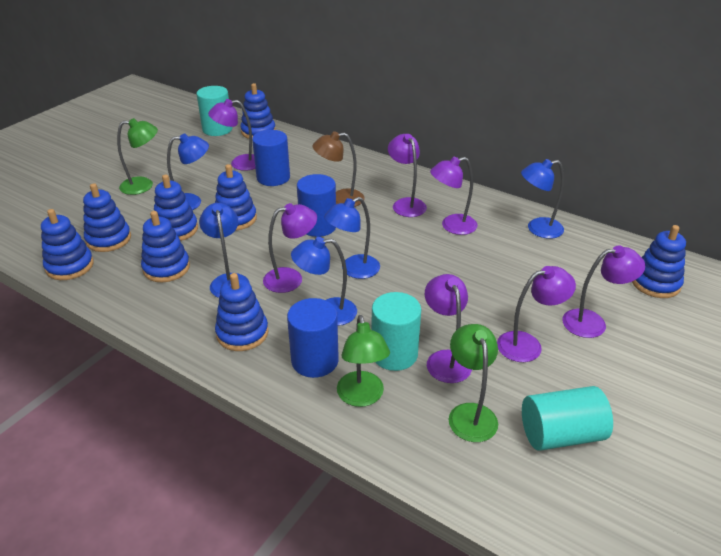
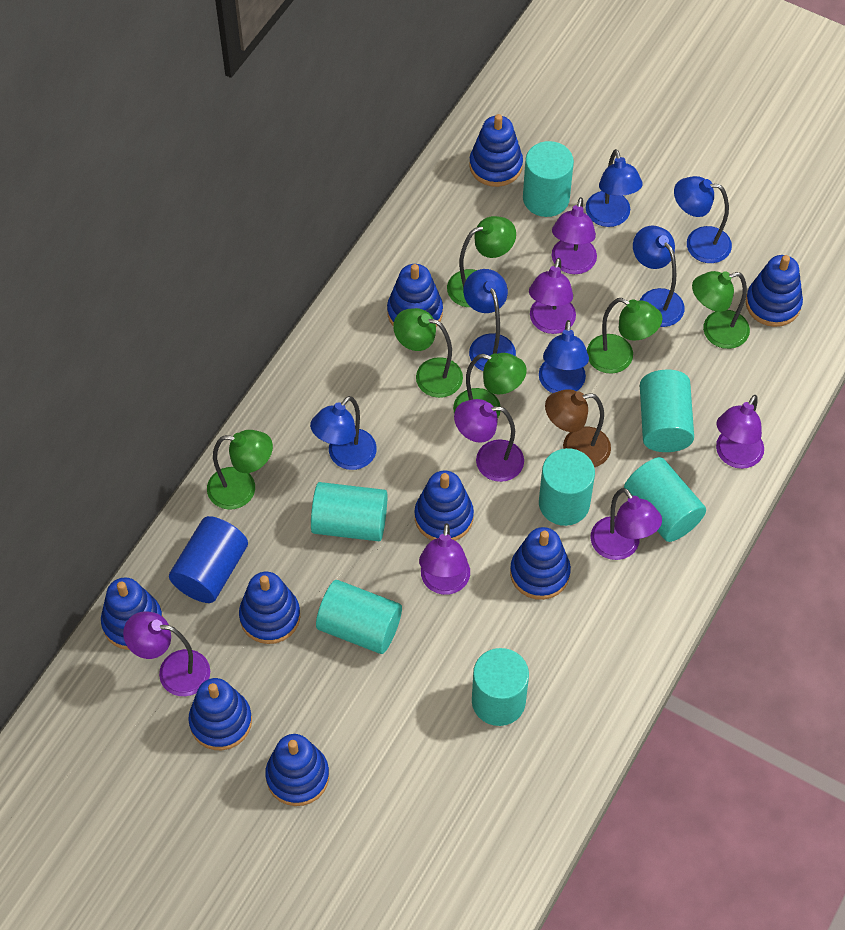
blue cylinder: [252,130,290,186] [287,298,339,378] [297,174,336,237] = 3 -> [169,516,248,603] = 1
blue lamp: [167,134,209,210] [199,203,250,298] [291,237,357,326] [324,197,380,279] [521,159,564,239] = 5 -> [310,396,377,470] [463,269,516,371] [539,320,589,393] [586,149,643,227] [633,226,684,327] [674,176,732,263] = 6
blue stacking toy: [41,209,94,280] [83,183,131,252] [141,211,190,282] [154,174,198,241] [215,164,257,231] [215,273,269,351] [241,83,276,139] [632,225,686,298] = 8 -> [101,577,163,650] [188,678,252,750] [239,572,300,644] [265,734,329,806] [387,264,443,327] [414,470,474,541] [469,114,523,187] [510,527,571,600] [746,255,803,327] = 9
green lamp: [117,118,158,195] [337,315,390,407] [448,324,498,442] = 3 -> [207,430,273,510] [393,308,463,398] [447,216,516,307] [453,353,527,418] [587,298,662,374] [692,271,750,349] = 6
turquoise cylinder: [196,86,233,136] [371,292,421,371] [522,386,613,451] = 3 -> [311,482,387,541] [316,580,402,654] [472,648,529,726] [523,141,574,217] [539,448,595,526] [624,457,706,542] [640,370,694,452] = 7

